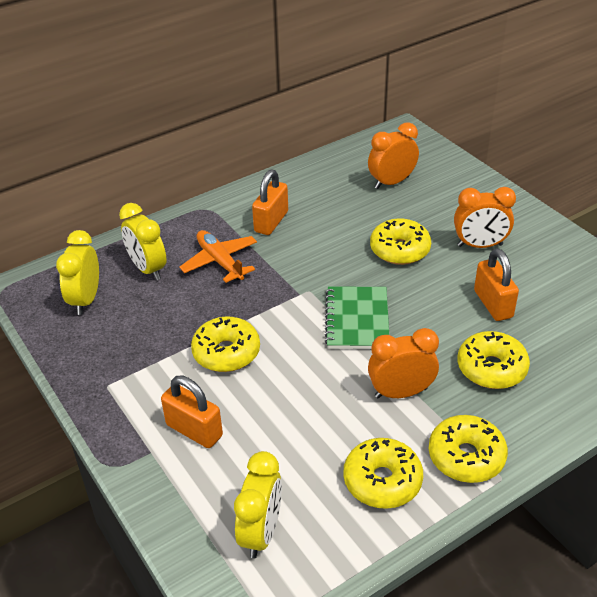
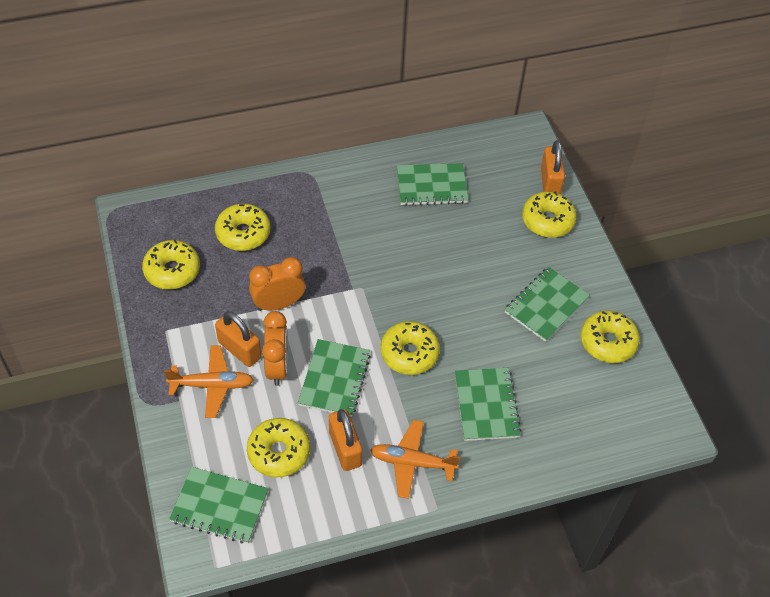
green notebook: [325,287,389,349] = 1 -> [169,467,269,544] [298,339,371,417] [397,163,468,206] [455,368,522,441] [505,267,590,342] = 5
orange clock: [368,122,419,189] [368,328,439,398] [454,187,516,248] = 3 -> [249,257,305,311] [262,311,288,386] = 2
orange plane: [179,230,257,283] = 1 -> [164,345,253,418] [370,420,460,499] = 2
yellow clock: [56,230,99,315] [119,203,167,280] [234,451,282,559] = 3 -> none = 0
yellow donut: [191,317,260,372] [343,438,423,509] [370,218,431,265] [429,415,508,483] [457,331,530,389] = 5 -> [142,240,200,289] [215,204,271,251] [247,418,310,477] [380,321,440,375] [522,192,577,238] [580,311,640,363] = 6

